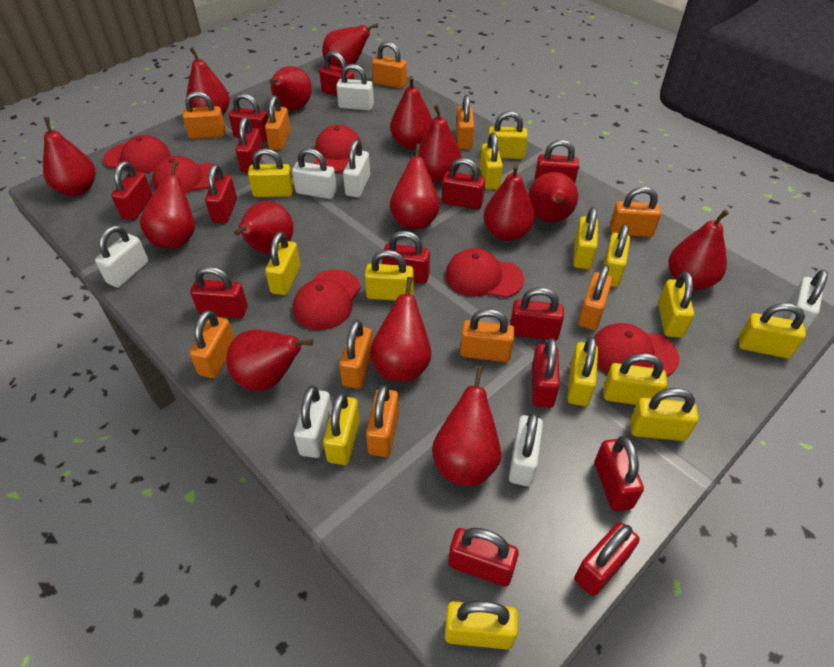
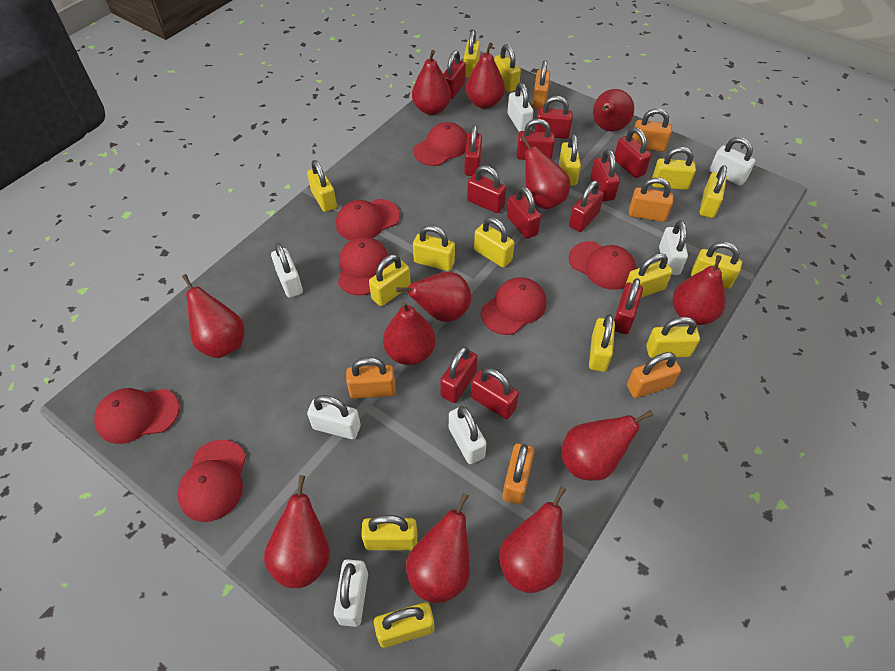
orange padlock: [182,91,226,139] [189,310,234,378] [265,95,291,150] [339,320,373,389] [366,385,399,457] [372,42,407,89] [456,95,474,149] [460,309,515,362] [578,265,612,330] [610,187,661,237] = 10 -> [346,357,396,399] [502,443,534,504] [532,60,551,109] [627,352,681,398] [629,177,674,222] [632,108,672,152] = 6
red cap: [103,135,171,173] [152,156,217,194] [293,270,361,330] [314,125,362,172] [445,248,524,298] [594,323,679,376] = 6 -> [94,388,180,444] [177,440,246,522] [336,199,400,240] [338,237,389,295] [413,122,467,166] [480,277,546,335] [568,241,636,290] = 7
red padlock: [111,161,153,220] [190,266,248,318] [205,164,237,223] [229,93,268,141] [236,117,263,173] [319,51,354,96] [382,231,430,283] [442,158,485,210] [449,528,519,587] [510,287,564,341] [532,338,560,408] [535,140,579,183] [574,522,640,596] [595,436,644,511] = 14 -> [440,346,478,403] [443,50,466,99] [464,125,482,176] [467,165,506,213] [471,368,519,419] [507,186,541,239] [516,119,555,160] [535,96,573,139] [569,180,604,232] [590,149,620,201] [614,278,643,334] [615,127,651,178] = 12
red pear: [43,117,96,196] [140,161,195,248] [186,47,230,115] [226,329,313,391] [234,201,293,253] [269,66,312,110] [322,24,378,68] [370,277,432,382] [390,76,433,149] [390,144,440,229] [415,105,462,182] [432,366,501,486] [483,164,535,241] [528,172,578,223] [668,210,729,290] = 15 -> [182,274,244,358] [264,475,330,588] [383,301,436,365] [396,272,471,322] [406,493,470,603] [412,50,451,115] [466,42,505,109] [499,486,566,593] [521,136,570,209] [561,410,653,481] [593,89,634,132] [673,255,726,325] = 12
yellow padlock: [248,148,294,197] [265,232,300,295] [323,392,360,465] [365,250,414,301] [445,601,518,650] [480,132,503,189] [488,111,528,159] [567,337,598,406] [573,207,598,269] [603,224,630,287] [604,353,667,405] [630,388,699,441] [658,271,694,337] [739,303,806,358] = 14 -> [307,160,337,212] [361,515,417,550] [369,254,411,306] [374,602,434,648] [413,225,455,271] [463,30,480,78] [474,217,514,268] [494,44,521,92] [559,134,581,186] [589,314,615,372] [626,253,673,298] [646,317,700,358] [652,147,696,190] [691,242,742,289] [700,165,727,218] = 15

